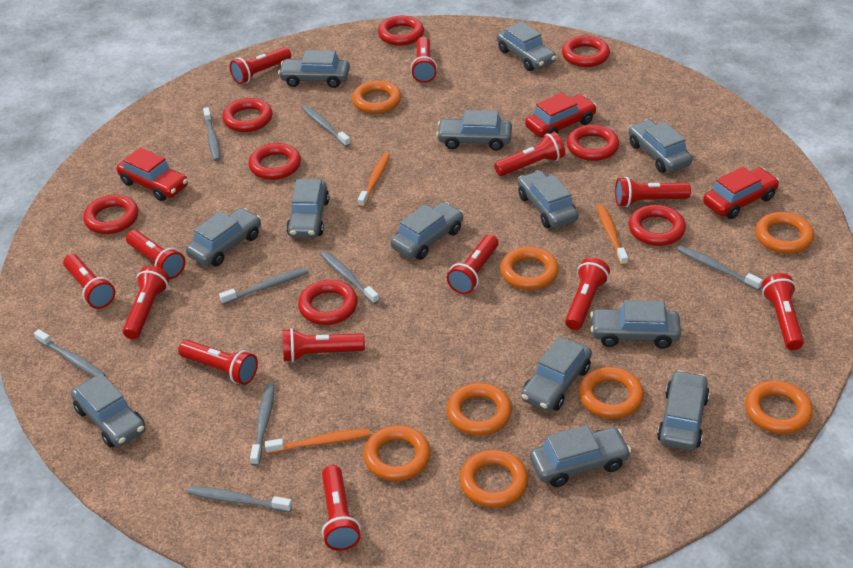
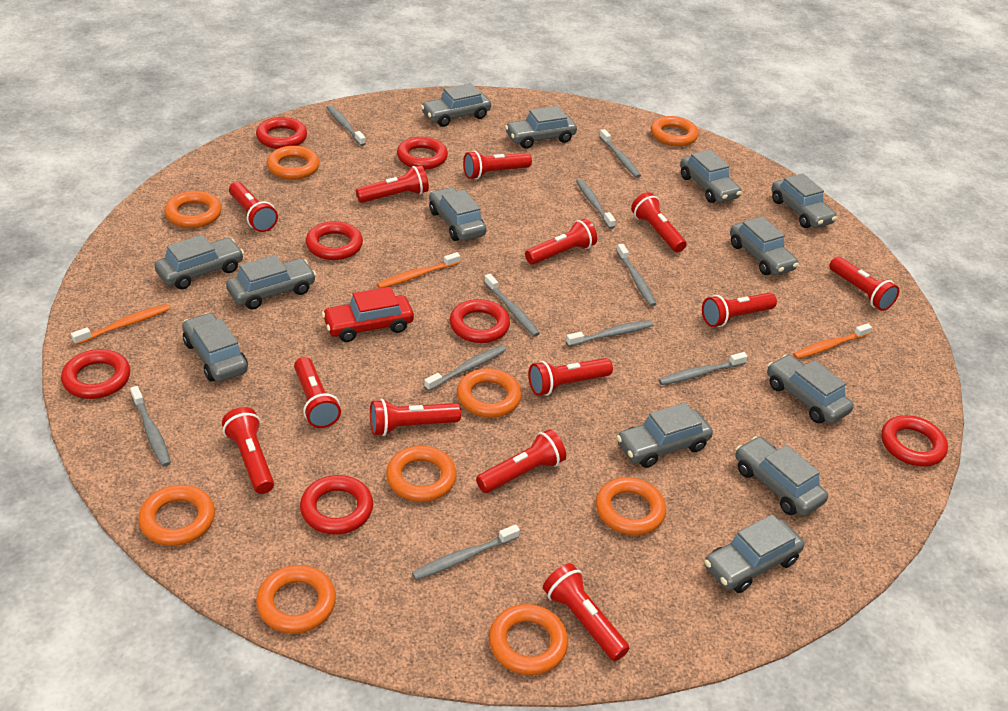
grey toothbrush: [34,329,106,377] [187,486,292,512] [203,107,220,161] [219,267,308,304] [250,383,275,466] [302,106,351,147] [321,251,379,304] [678,246,763,290] = 8 -> [130,386,171,467] [326,105,366,146] [412,524,520,580] [424,345,506,391] [484,274,540,336] [566,320,653,347] [576,179,616,229] [599,129,641,178] [616,244,656,306] [658,352,748,385] = 10
orange ring: [352,80,401,114] [363,425,430,481] [447,383,512,436] [459,450,528,508] [500,247,559,290] [579,367,644,419] [745,381,813,434] [755,212,814,254] = 8 -> [138,485,215,546] [164,191,222,228] [256,565,336,634] [267,146,320,180] [386,446,457,502] [457,368,522,418] [489,604,568,675] [596,477,666,535] [651,116,699,147] = 9
red car: [117,147,188,201] [525,93,597,138] [703,167,780,219] = 3 -> [322,287,414,342] = 1
red ring: [83,195,139,234] [222,98,272,132] [249,143,301,180] [298,280,358,325] [378,15,424,46] [562,36,610,67] [567,124,619,161] [629,205,686,246] = 8 -> [61,349,130,399] [256,117,307,149] [300,475,373,535] [306,221,363,260] [397,137,448,170] [449,299,510,343] [881,415,948,467] = 7

